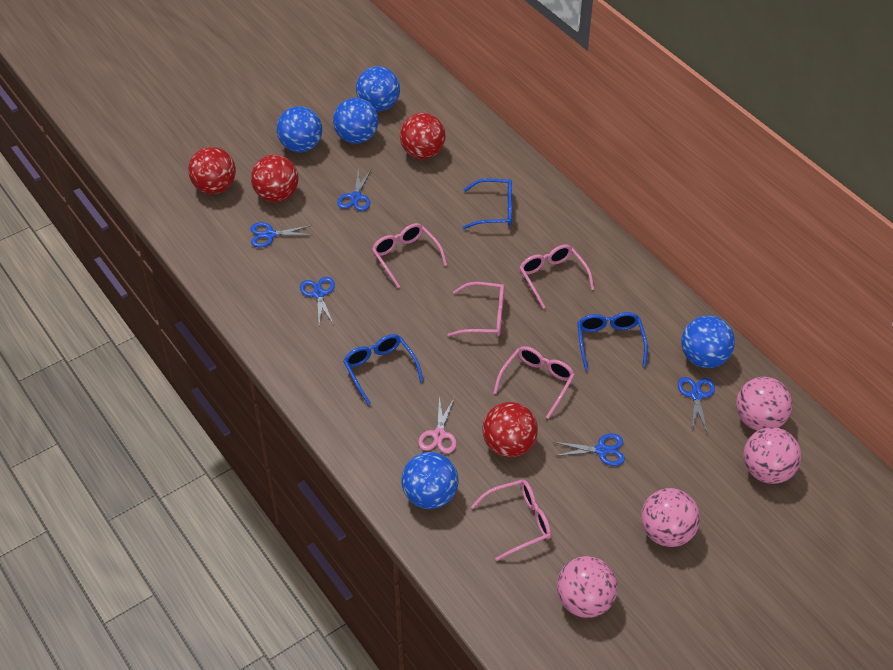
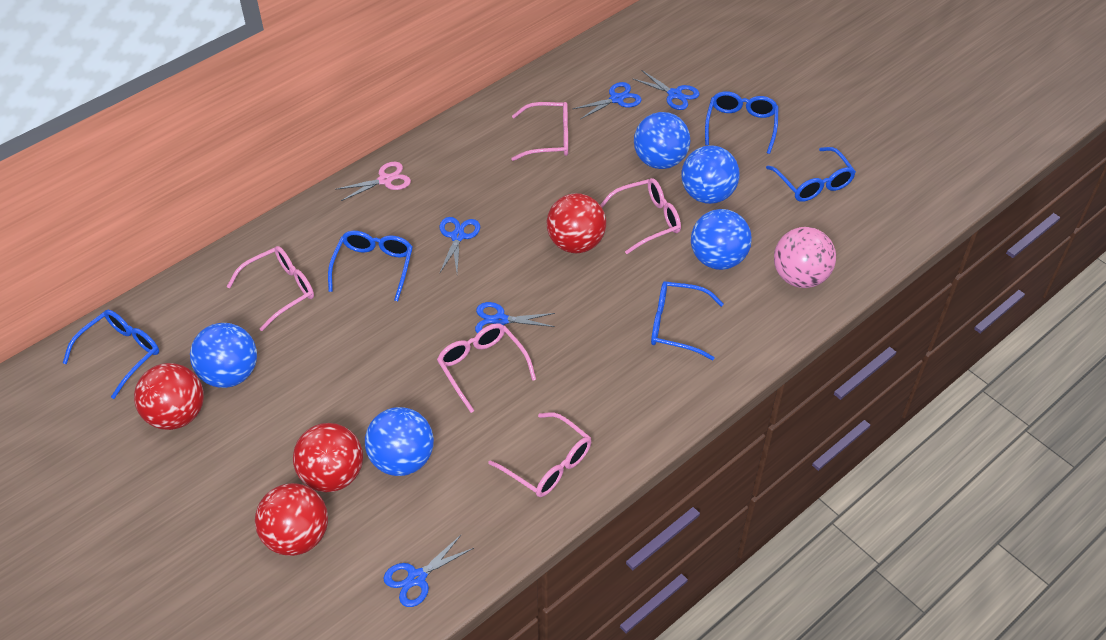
blue glasses: [343,334,424,405] [462,179,512,229] [577,312,648,370] = 3 -> [63,310,159,399] [328,231,413,301] [651,281,723,360] [705,91,779,154] [766,147,856,202] = 5
pink ball: [557,556,618,618] [641,488,700,547] [736,377,792,431] [743,427,802,484] = 4 -> [774,227,836,288] = 1

